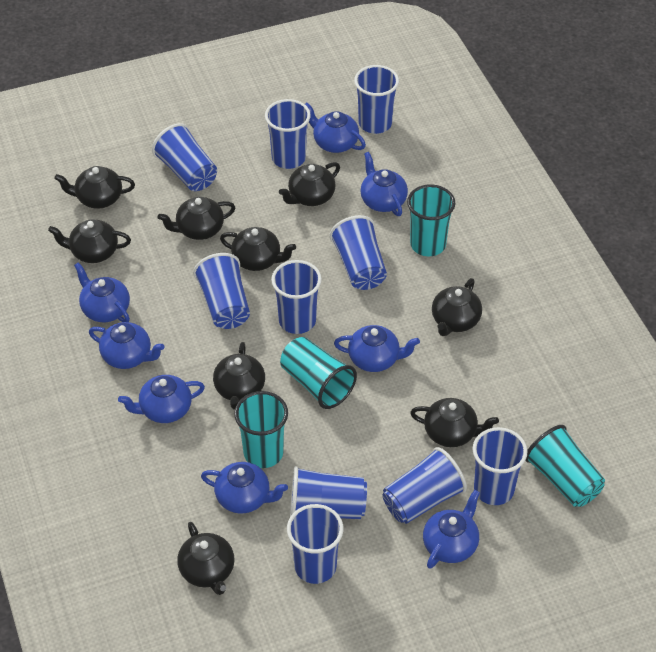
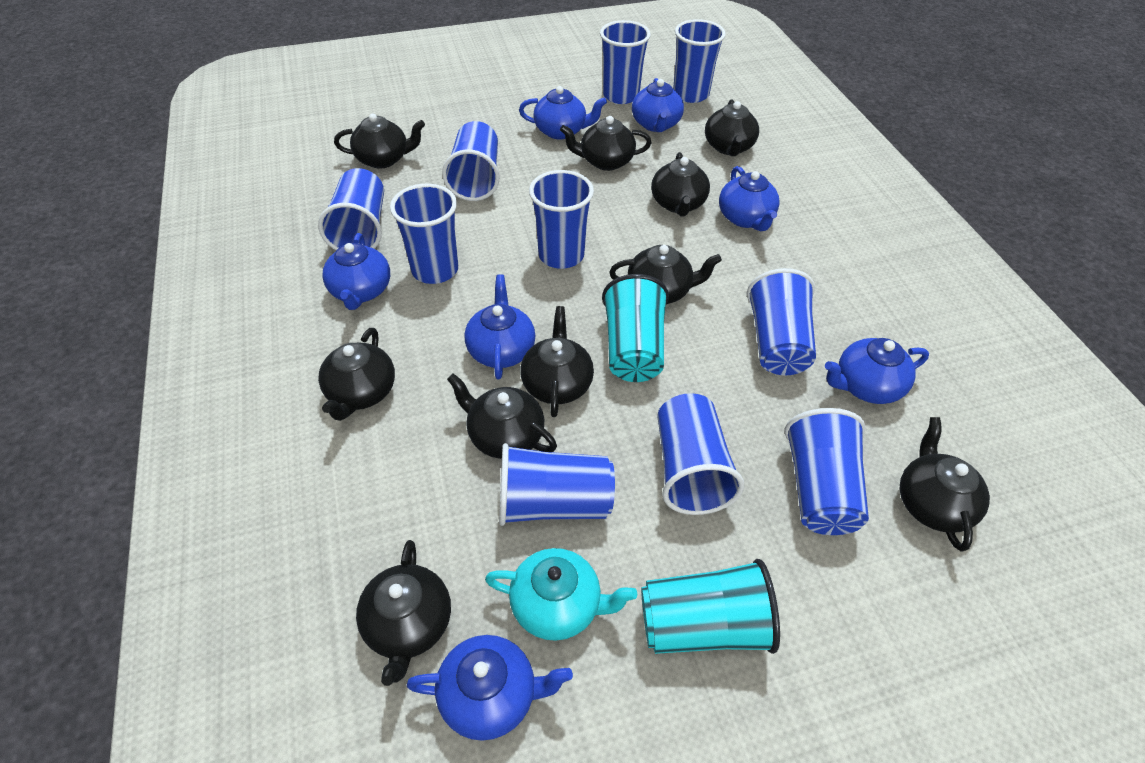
black teapot: [48,219,131,263] [54,166,135,209] [158,197,236,240] [177,522,235,595] [213,342,265,409] [220,227,296,271] [279,162,340,206] [410,398,499,447] [432,278,482,336] = 9 -> [318,328,395,421] [334,113,425,169] [356,540,451,686] [447,374,557,459] [520,306,594,417] [560,116,651,171] [609,245,722,304] [651,152,710,216] [705,99,759,156] [900,417,990,551] = 10
blue teapot: [74,262,130,322] [89,322,165,369] [118,375,205,423] [201,462,288,514] [305,103,366,153] [334,325,420,372] [360,152,408,216] [423,490,480,569] = 8 -> [322,233,390,310] [407,635,573,741] [464,274,535,380] [519,86,607,139] [632,78,684,132] [719,166,780,231] [825,338,929,404] = 7
turquoise cup: [234,391,288,468] [280,337,357,409] [407,184,455,256] [525,425,605,507] = 4 -> [602,274,669,382] [641,559,780,654] = 2
turquoise teapot: none = 0 -> [485,548,637,641] = 1

